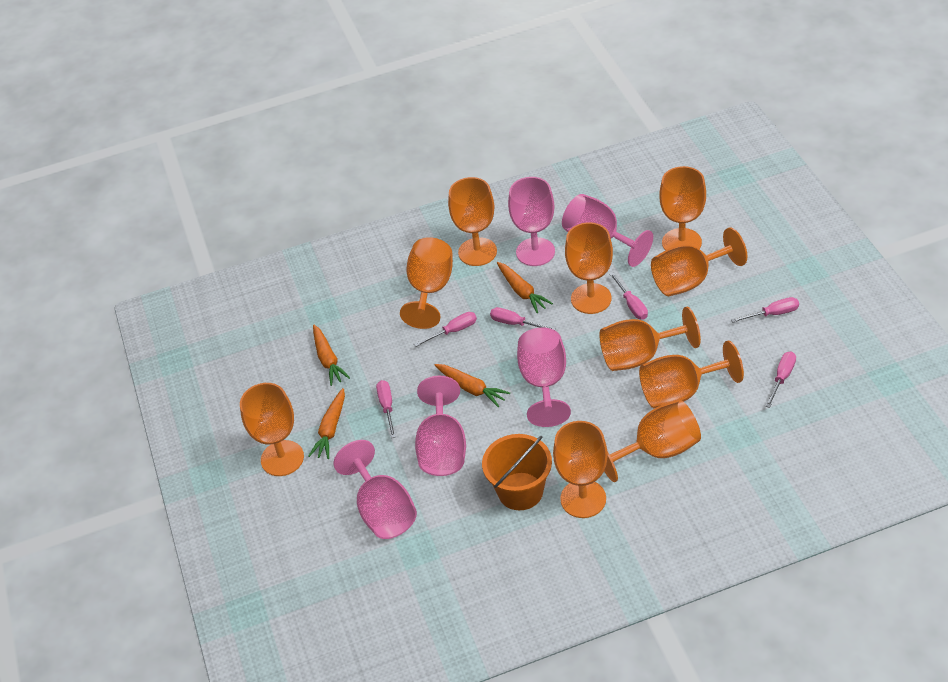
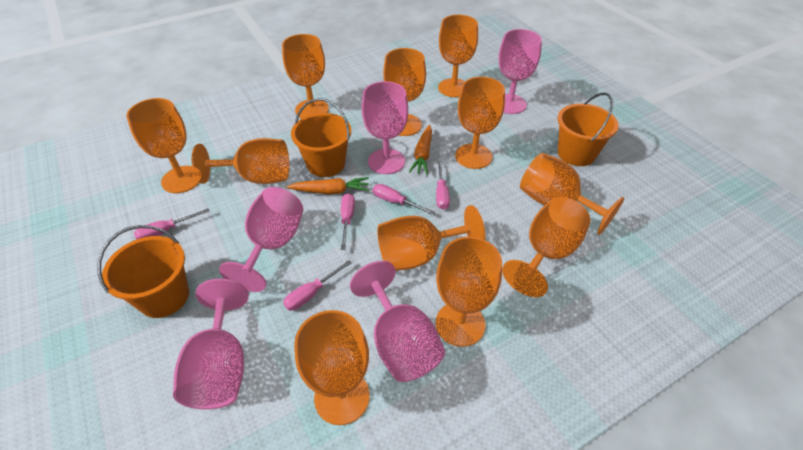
orange bucket: [482,434,552,510] = 1 -> [97,225,189,318] [291,98,351,177] [558,92,619,166] = 3
orange carrot: [308,388,345,459] [313,325,350,386] [435,364,510,407] [497,262,553,313] = 4 -> [287,177,369,194] [409,125,432,175] = 2
orange goblet: [240,383,304,476] [400,237,453,329] [448,177,497,266] [553,421,608,518] [565,222,613,314] [599,307,701,371] [604,400,701,482] [639,340,744,408] [651,228,747,296] [659,166,706,250] = 10 -> [126,98,199,193] [192,138,289,184] [282,34,329,118] [294,310,370,425] [377,205,485,271] [383,48,426,136] [436,237,502,347] [438,15,478,97] [455,77,505,169] [502,197,590,297] [520,153,624,235] = 11
pink screwdriver: [376,380,396,438] [414,312,477,347] [490,307,556,330] [610,272,648,320] [731,297,799,323] [765,351,796,408] = 6 -> [134,208,209,239] [283,260,352,310] [341,193,355,250] [373,184,435,215] [436,161,450,210] = 5

